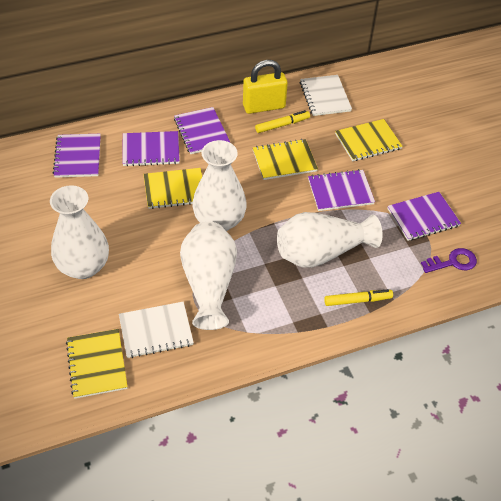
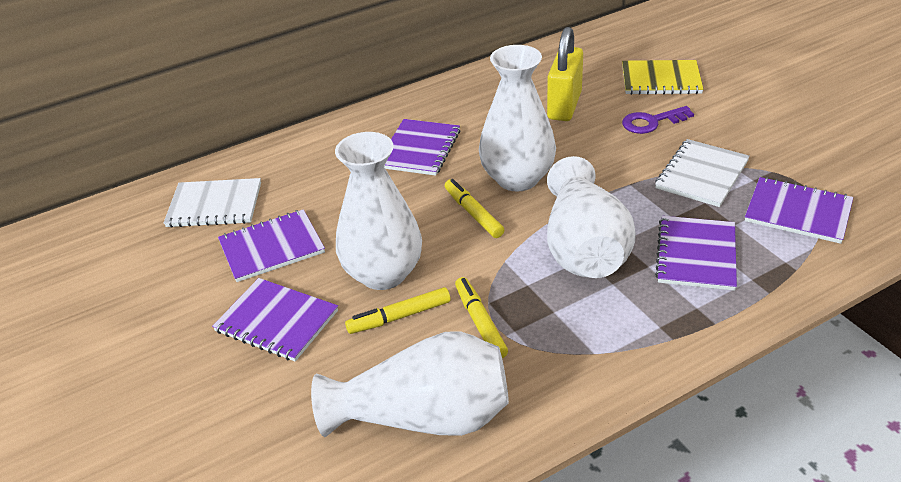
yellow marker: [255,110,310,133] [324,289,393,306] = 2 -> [345,287,451,334] [445,179,504,238] [455,277,508,358] = 3
yellow notebook: [66,329,128,399] [143,168,202,209] [253,139,318,180] [335,119,403,161] = 4 -> [622,60,704,95] = 1

